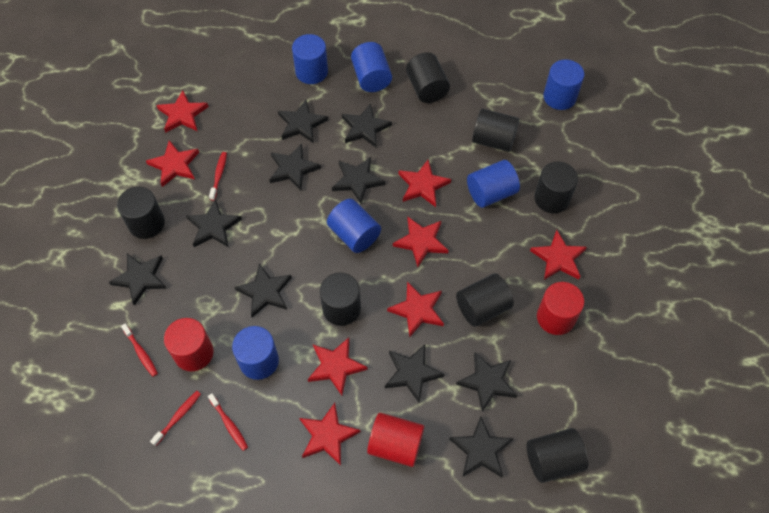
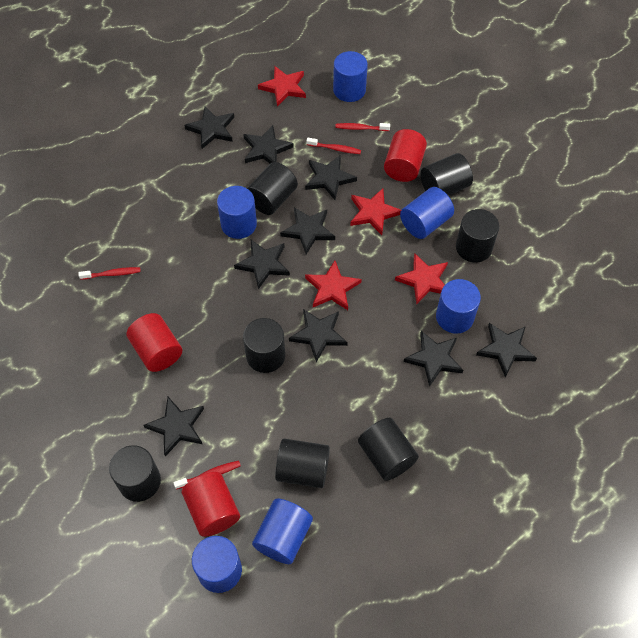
black star: [109,253,167,306] [186,199,242,247] [234,263,292,317] [269,144,321,190] [278,100,328,143] [332,157,385,204] [342,103,392,148] [385,344,444,402] [449,416,513,477] [456,352,517,412] = 10 -> [144,397,204,456] [184,106,234,149] [234,240,290,289] [243,125,293,163] [280,207,335,254] [289,309,348,362] [305,155,357,200] [404,331,463,387] [476,323,537,378] = 9
red star: [146,140,199,187] [156,90,209,133] [299,403,361,466] [308,338,368,396] [387,282,444,337] [393,217,448,267] [399,160,451,207] [530,230,587,280] = 8 -> [258,66,306,107] [305,260,362,310] [350,188,401,235] [395,253,448,304] = 4

